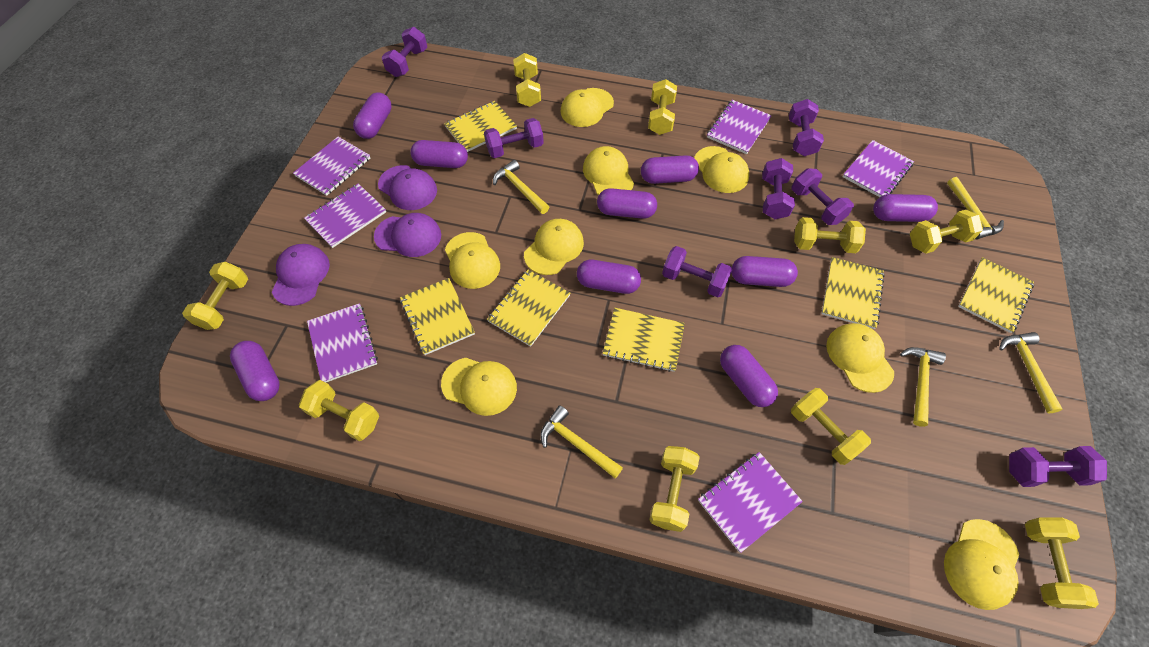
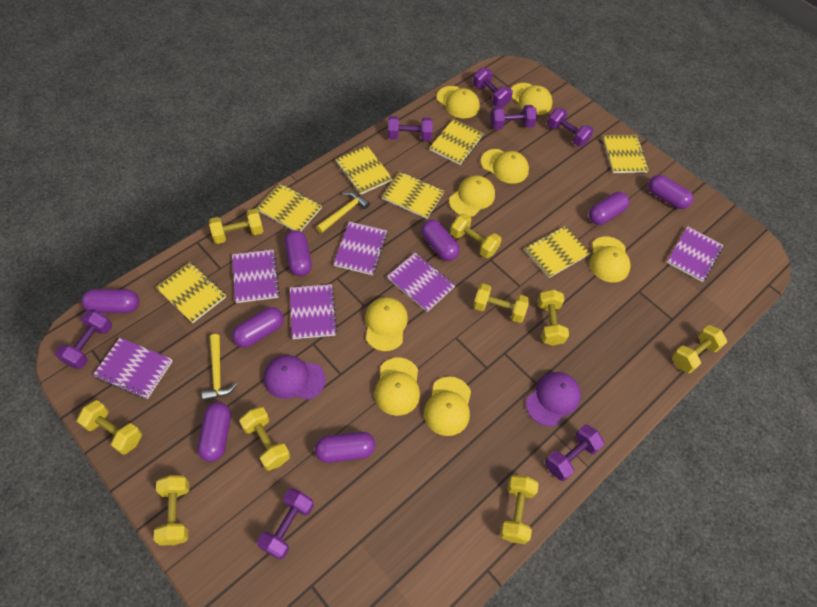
purple cap: [272,244,330,306] [374,213,441,257] [378,165,437,210] = 3 -> [264,355,326,400] [526,372,581,426] = 2
purple capsule: [230,341,280,401] [353,92,392,139] [410,140,468,168] [577,260,641,294] [597,188,657,219] [641,155,699,184] [720,345,778,407] [731,256,798,287] [873,194,938,222] = 9 -> [81,289,139,313] [198,402,231,462] [232,307,284,348] [285,230,312,276] [315,432,375,463] [421,220,460,261] [589,192,629,225] [648,175,693,209] = 8
yellow hammer: [493,160,549,214] [540,405,623,479] [900,347,946,427] [947,177,1004,239] [999,332,1063,414] = 5 -> [202,334,237,401] [316,192,370,233] = 2
yellow notebook: [400,278,475,355] [444,101,517,152] [487,269,570,347] [603,308,685,372] [822,257,885,329] [958,257,1034,333] = 6 -> [156,262,226,323] [256,183,322,231] [335,146,393,195] [382,171,444,219] [430,119,484,165] [525,226,590,278] [602,135,649,173] = 7

